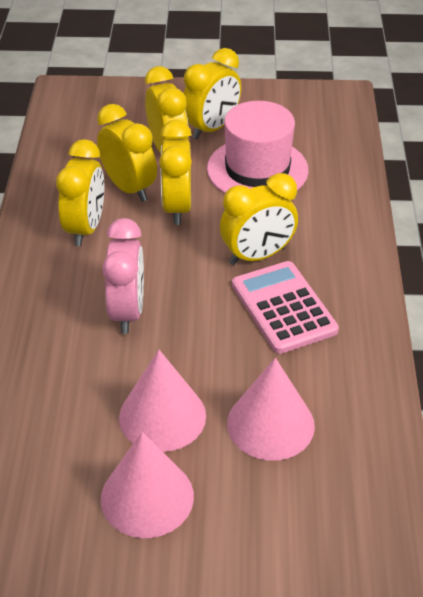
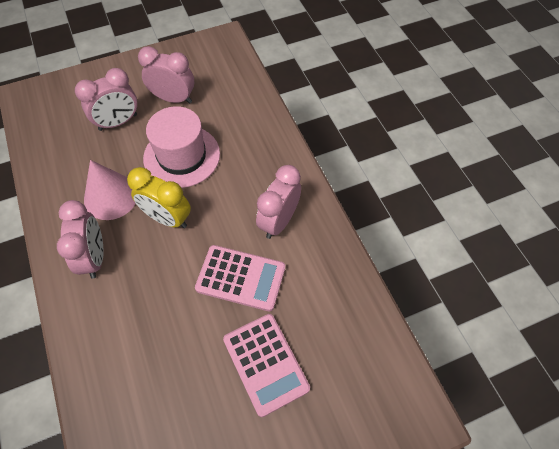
pink calculator: [232,261,339,354] = 1 -> [195,245,285,311] [223,314,310,417] = 2
pink clock: [102,218,144,334] = 1 -> [57,200,104,279] [75,68,137,131] [138,46,194,104] [256,165,301,239] = 4
pink cone: [101,432,194,538] [119,350,206,452] [227,358,315,460] = 3 -> [84,160,136,220] = 1
yellow clock: [56,139,104,246] [97,104,157,202] [145,66,189,153] [159,120,192,225] [184,48,241,139] [220,173,298,265] = 6 -> [127,167,191,228] = 1

